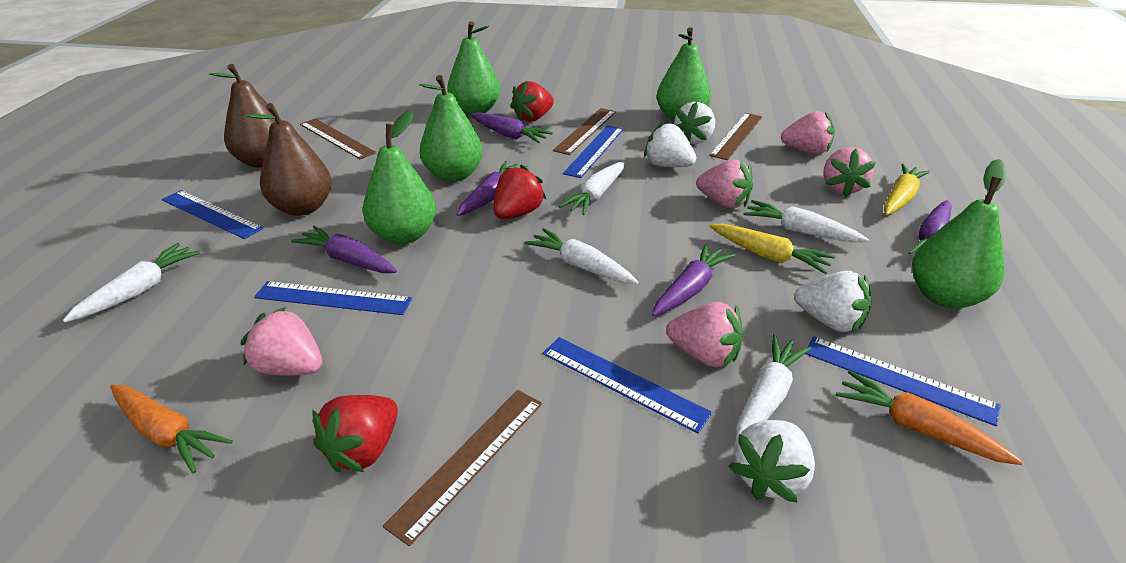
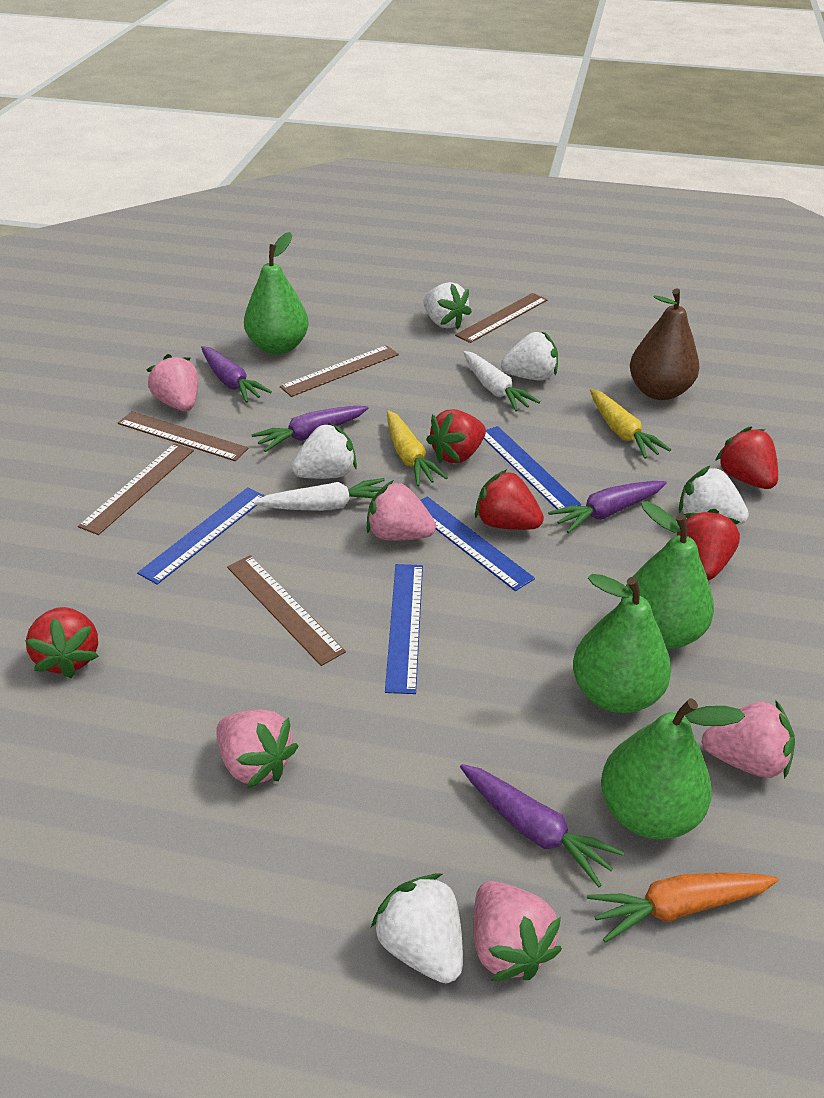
blue ruler: [162,190,263,239] [254,281,412,315] [543,337,712,433] [563,125,624,178] [805,336,1001,426] = 5 -> [137,487,265,585] [385,564,423,694] [420,496,535,591] [484,426,581,509] = 4
brown pear: [209,64,281,168] [245,103,332,216] = 2 -> [630,288,700,400] = 1
brown ruler: [300,118,376,159] [383,390,542,546] [553,108,616,155] [709,113,762,160] = 4 -> [78,443,194,535] [118,411,249,461] [227,555,346,666] [280,345,399,397] [455,293,547,343] = 5
green pear: [363,110,436,244] [419,75,483,182] [447,21,500,115] [657,27,711,121] [912,159,1007,308] = 5 -> [244,232,308,354] [573,574,671,713] [601,698,745,839] [621,501,714,649] = 4
orange carrot: [110,385,233,474] [836,370,1023,465] = 2 -> [587,873,779,943] = 1
purple carrot: [291,226,397,273] [456,161,529,216] [470,112,553,143] [652,243,735,316] [909,200,952,254] = 5 -> [201,346,272,403] [251,406,368,452] [460,764,624,887] [548,481,667,533] = 4
red strawberry: [313,395,398,473] [494,164,546,219] [510,81,554,122] = 3 -> [25,607,99,678] [426,409,486,463] [475,469,544,530] [677,509,740,580] [715,426,778,489] = 5
white carrot: [63,243,200,323] [524,228,638,284] [558,162,625,215] [736,334,811,440] [743,200,869,243] = 5 -> [254,478,385,511] [463,351,540,412] = 2
white strawberry: [644,121,696,167] [674,102,715,144] [728,420,815,503] [794,271,871,332] = 4 -> [292,423,357,479] [371,873,463,983] [423,282,472,330] [501,332,558,380] [679,465,749,525] = 5

